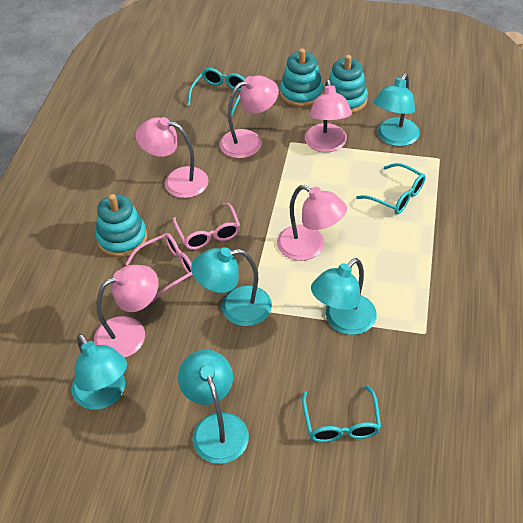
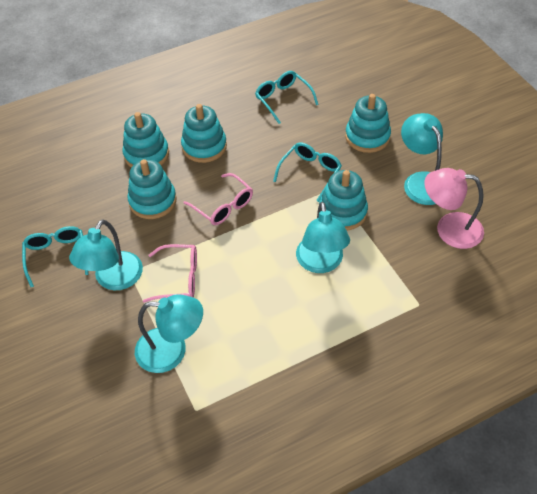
pink lamp: [94,265,159,358] [136,117,209,198] [219,75,279,158] [277,185,347,261] [305,79,352,152] = 5 -> [424,168,484,249] = 1
turquoise lamp: [72,333,127,410] [178,350,249,464] [191,247,272,326] [311,258,377,335] [374,73,420,146] = 5 -> [69,220,143,290] [135,294,203,373] [296,202,350,273] [401,113,443,205] = 4
turquoise stacking toy: [96,194,147,257] [280,48,323,107] [329,55,368,113] = 3 -> [123,112,169,167] [127,159,177,219] [181,104,227,163] [319,170,368,230] [345,94,391,153] = 5

